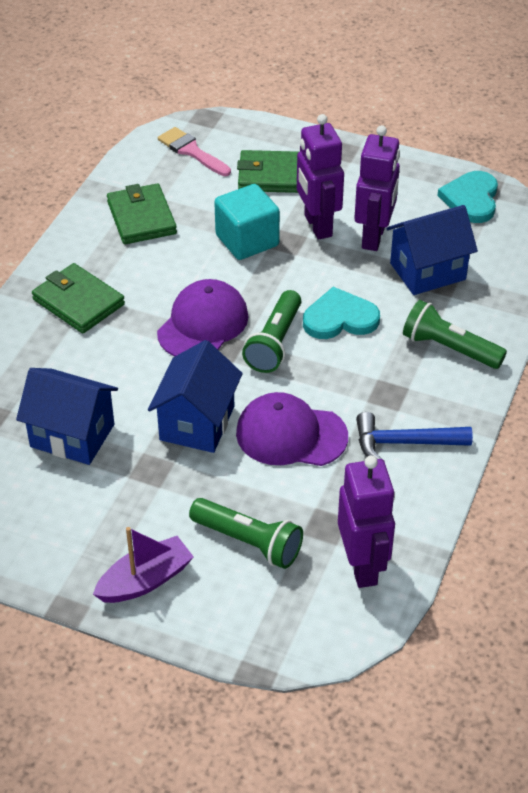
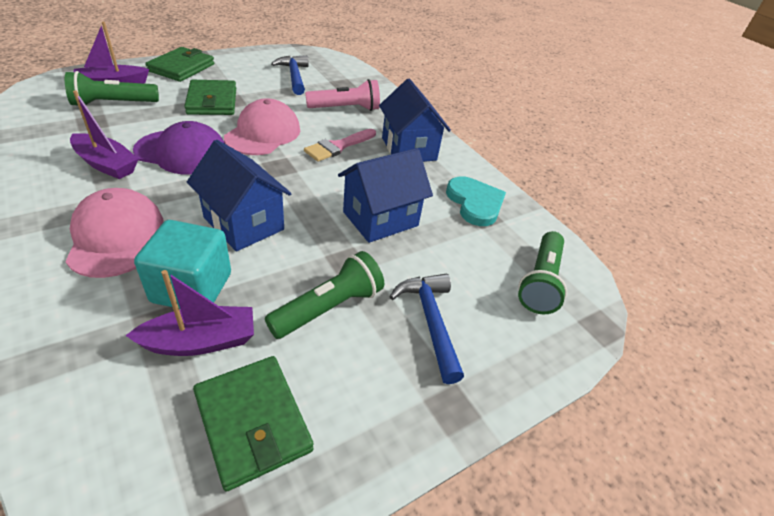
blue hammer: [356,412,473,462] = 1 -> [271,55,309,95] [389,274,464,384] = 2
pink cap: none = 0 -> [65,188,164,278] [224,98,300,155] = 2
pink flashlight: none = 0 -> [305,79,380,111] = 1
purple boat: [93,527,194,603] = 1 -> [70,90,138,179] [74,22,149,84] [125,270,254,356] = 3
purple cap: [157,279,248,357] [236,392,348,466] = 2 -> [133,121,225,175] = 1
purple robot: [297,114,344,240] [338,456,395,588] [354,125,400,251] = 3 -> none = 0
turquoise heart: [303,287,380,339] [437,171,498,223] = 2 -> [446,176,506,226] = 1

